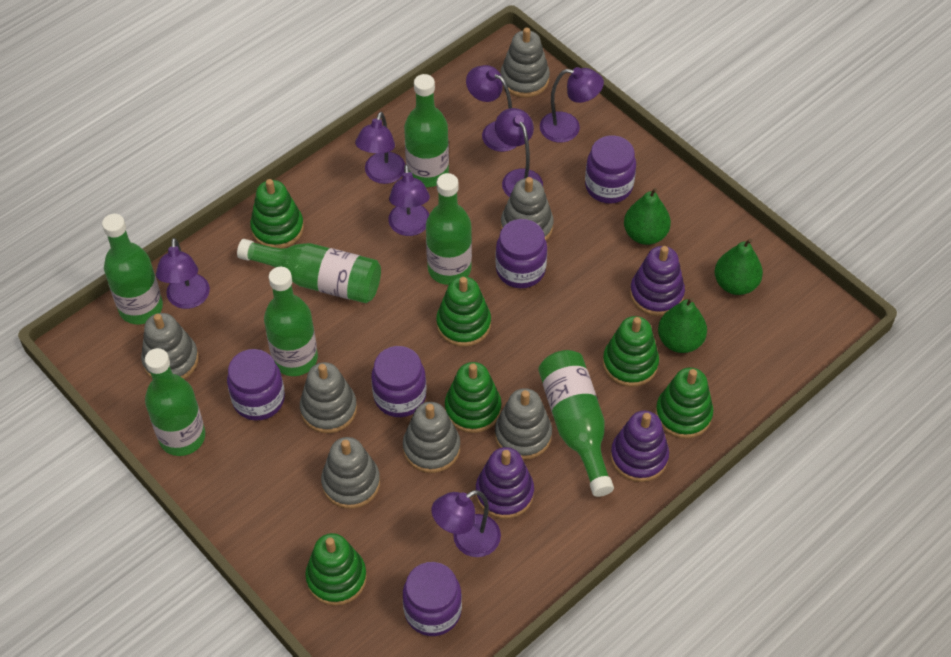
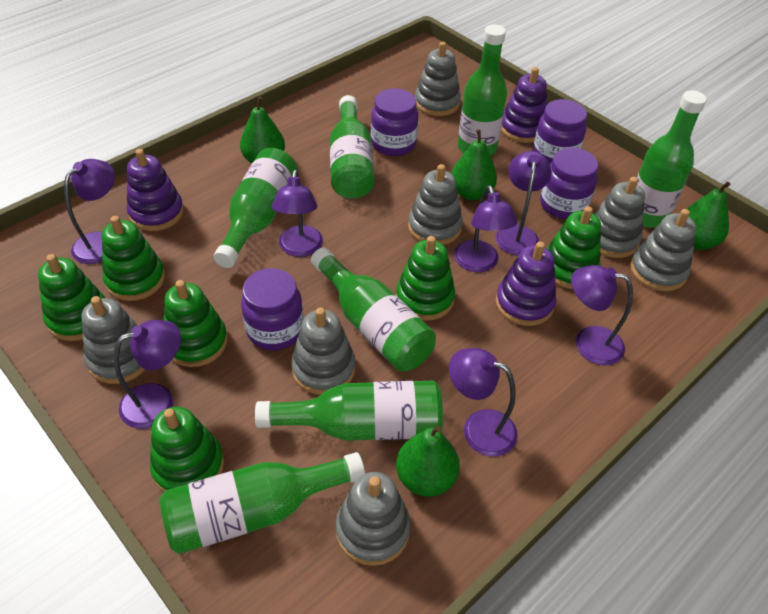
green pear: [624,188,671,245] [658,298,707,353] [714,238,763,295] = 3 -> [240,97,285,163] [396,425,460,497] [451,129,497,200] [687,182,730,250] = 4
purple jar: [227,349,285,421] [371,346,427,417] [403,562,462,636] [495,219,547,288] [585,135,636,204] = 5 -> [241,268,304,350] [371,88,418,156] [533,99,587,164] [540,148,599,219] = 4

